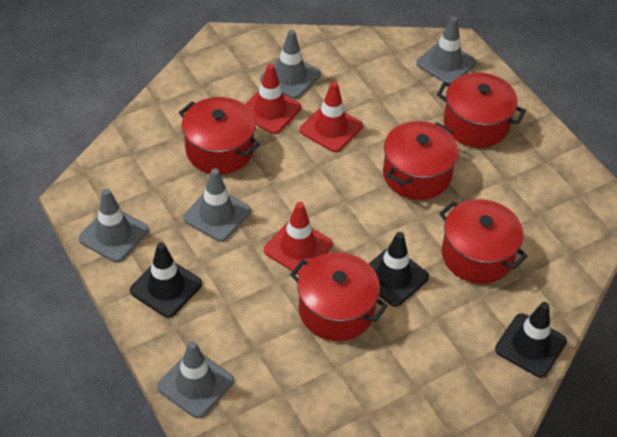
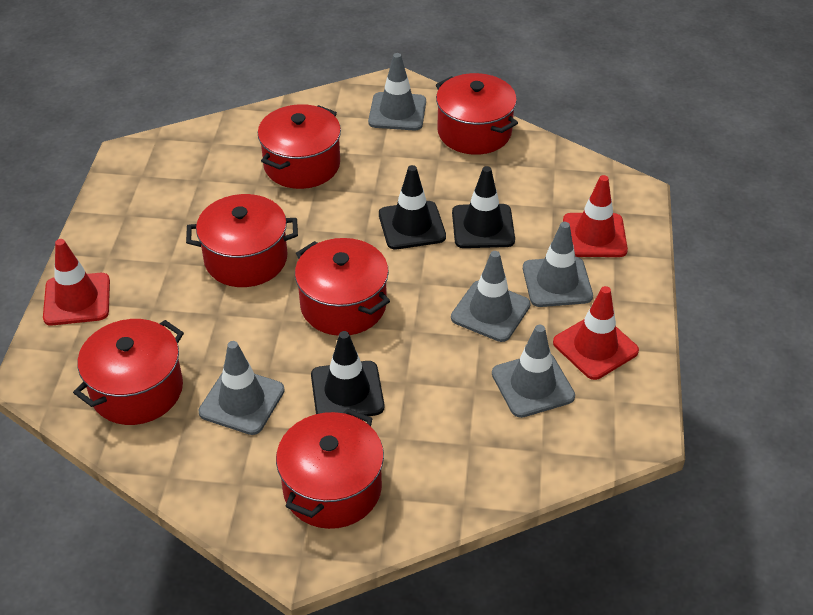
red pot: [179,97,260,175] [290,252,388,341] [383,121,459,200] [437,73,526,148] [439,199,528,284] = 5 -> [73,319,184,425] [186,194,298,287] [258,104,341,189] [276,408,384,529] [295,238,390,336] [436,73,518,155] = 6

